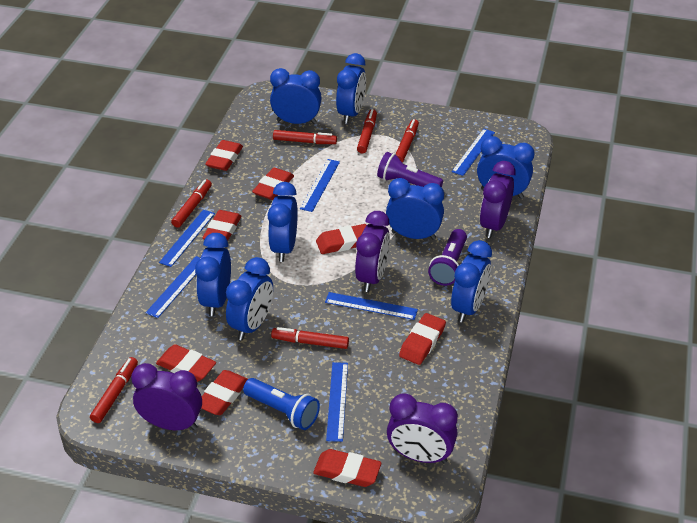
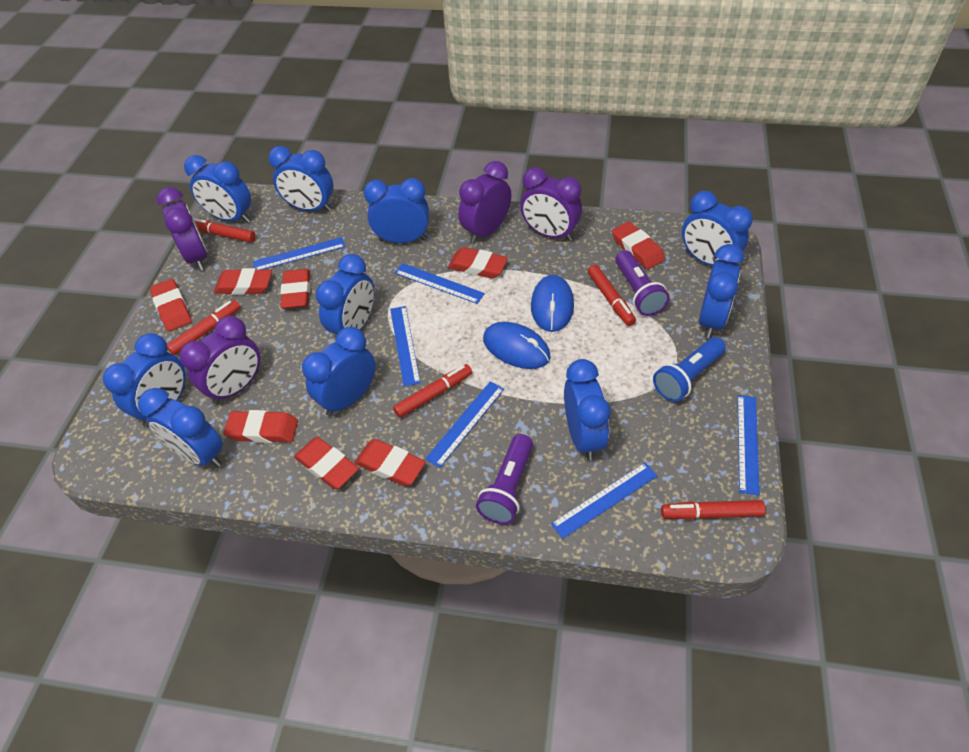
blue clock: [195,233,231,316] [226,257,273,340] [268,182,298,262] [270,68,322,124] [336,53,366,124] [386,178,444,240] [451,240,492,323] [477,136,535,199] = 8 -> [103,333,185,427] [138,388,223,467] [184,155,251,223] [268,146,333,212] [302,327,376,416] [316,254,374,335] [364,178,429,243] [564,359,611,461] [682,191,753,266] [699,244,744,338] = 10
blue mouse: none = 0 -> [483,322,551,369] [531,275,574,332] = 2
red marker: [90,357,138,423] [171,179,212,228] [271,327,349,349] [273,130,337,144] [357,109,377,154] [396,119,419,162] = 6 -> [167,300,240,355] [193,218,256,242] [393,364,472,418] [588,265,636,326] [661,500,766,520] = 5

